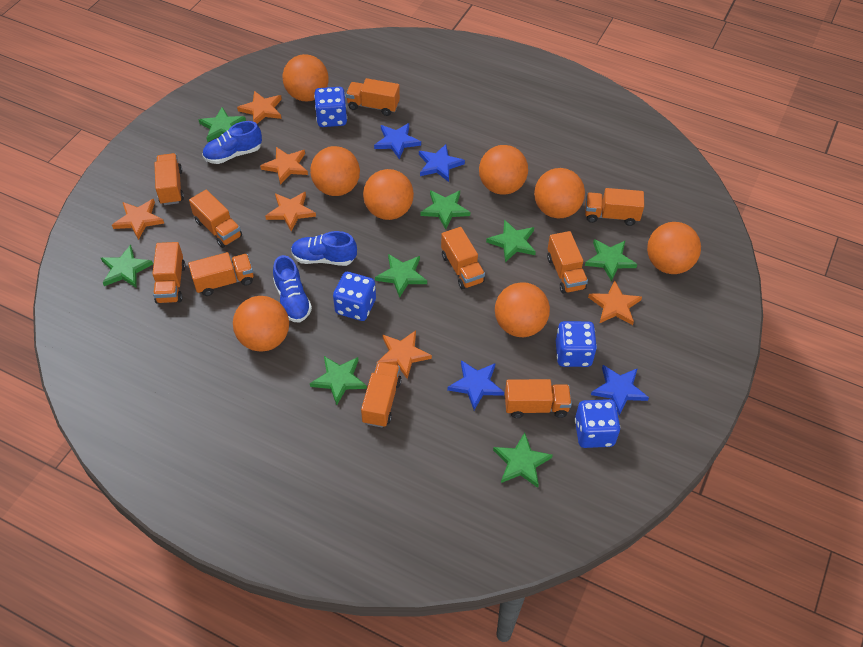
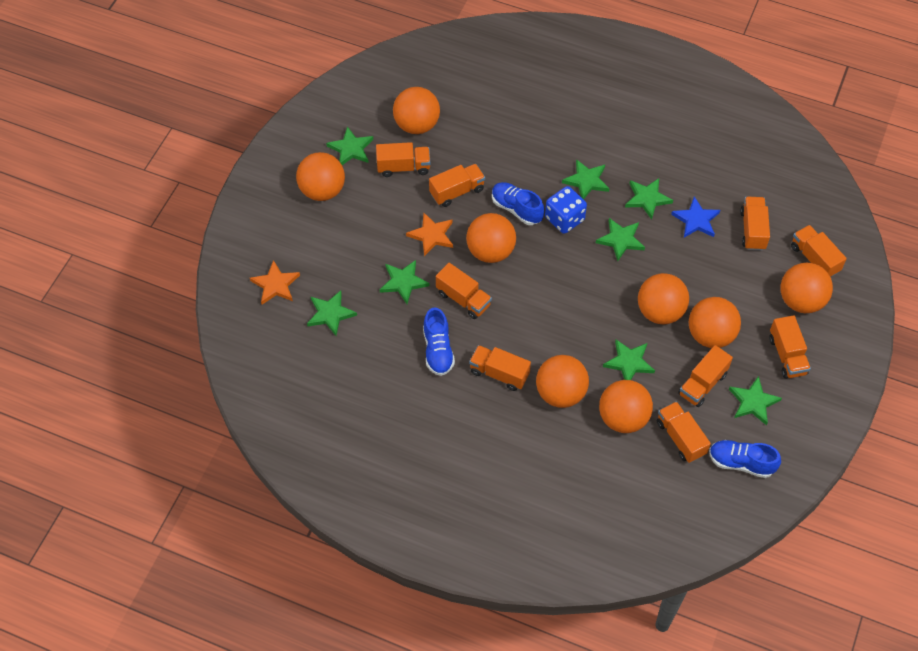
blue dice: [314,87,347,127] [333,272,376,321] [556,321,597,367] [575,399,620,448] = 4 -> [545,186,587,234] = 1
blue star: [374,123,421,159] [419,144,465,182] [447,360,504,410] [591,365,649,415] = 4 -> [671,197,720,238] = 1
orange star: [112,199,164,240] [237,91,282,124] [260,147,308,185] [265,192,316,232] [378,330,432,379] [588,280,642,325] = 6 -> [250,260,300,304] [406,213,453,256] = 2
orange truck: [152,242,186,304] [154,153,184,205] [188,252,253,296] [189,190,242,248] [346,78,400,116] [361,362,402,428] [441,227,485,290] [505,379,572,418] [547,231,588,294] [585,188,644,226] = 10 -> [376,142,430,177] [429,164,485,207] [436,263,492,319] [469,345,531,391] [657,401,711,463] [678,345,733,407] [740,197,770,251] [769,315,811,379] [791,225,847,277] = 9

